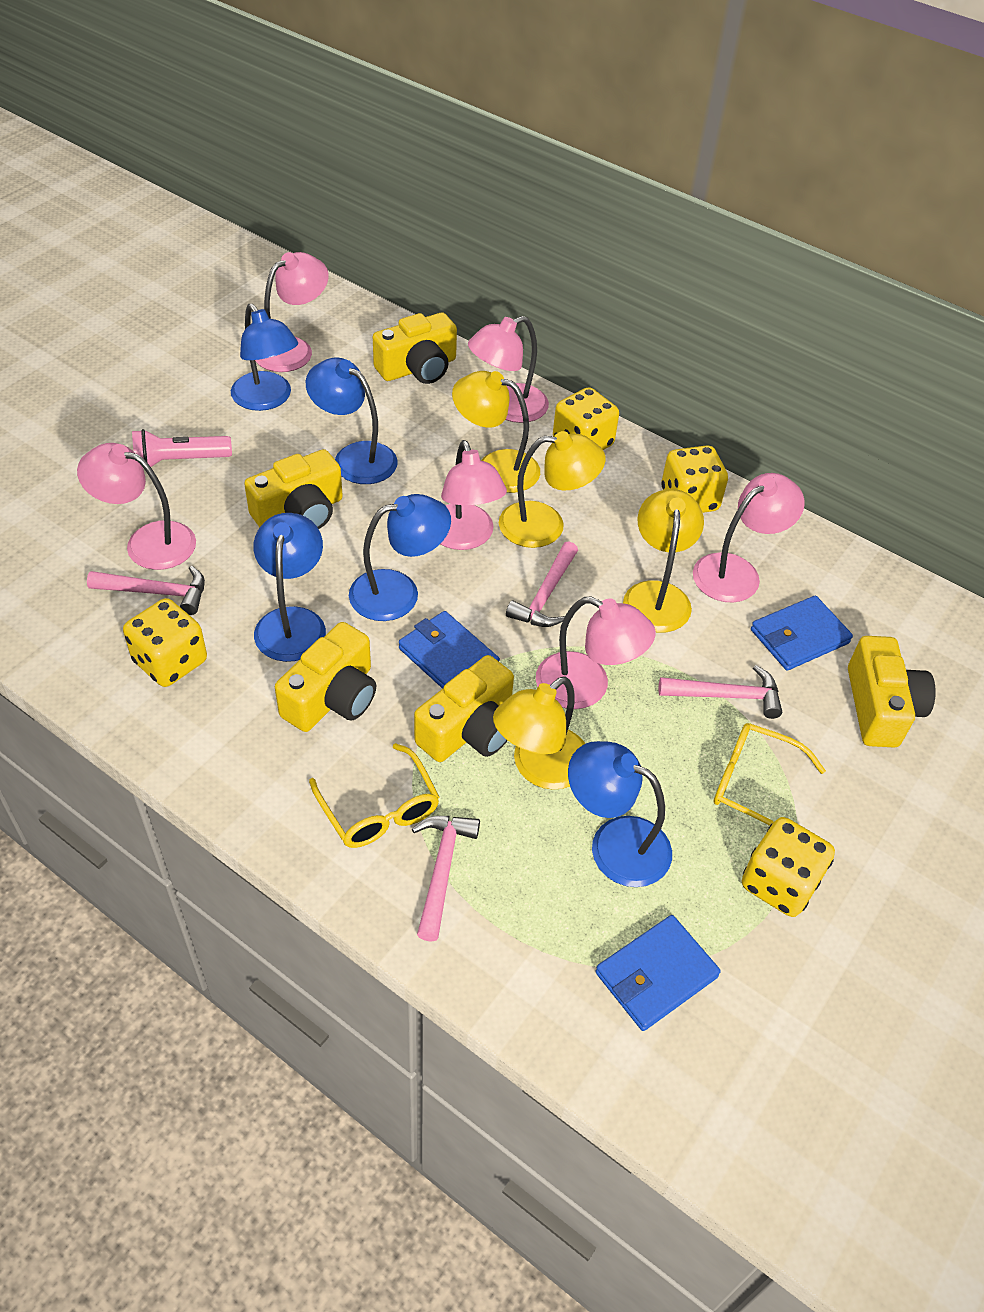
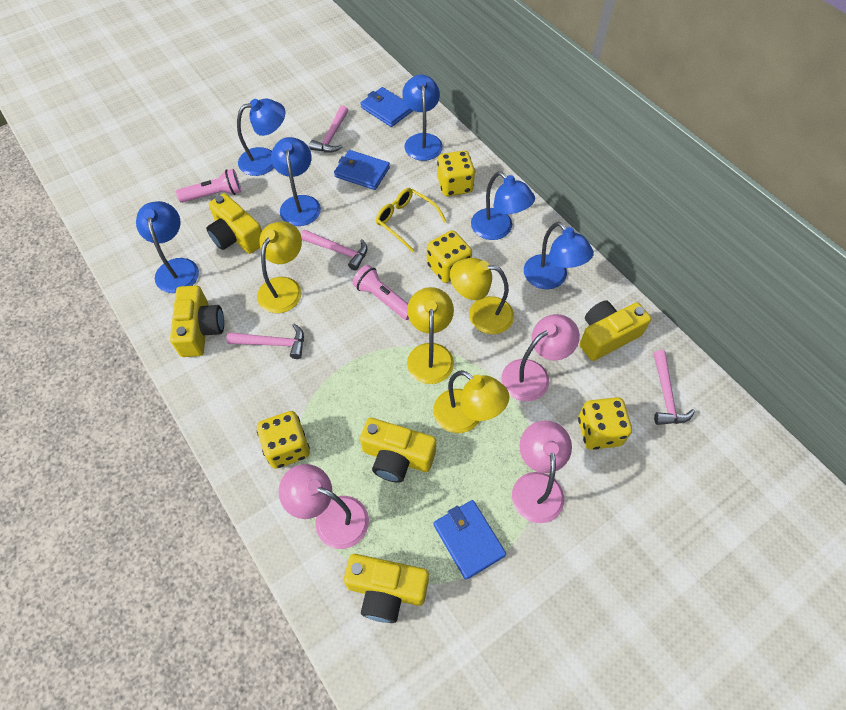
blue lamp: [231,304,298,411] [253,513,326,662] [306,357,398,484] [349,494,451,621] [568,741,672,887] = 5 -> [136,201,199,293] [237,98,285,176] [271,137,321,226] [402,75,443,161] [471,171,535,240] [524,222,594,289] = 6
pink flashlight: [132,429,232,467] = 1 -> [176,169,241,203] [352,265,409,320] = 2
pink lamp: [77,443,196,570] [255,252,329,372] [441,440,507,550] [468,316,549,423] [536,597,656,709] [693,473,804,603] = 6 -> [279,464,369,549] [501,314,580,401] [512,420,572,523] = 3
yellow glasses: [309,743,439,848] [714,723,826,826] = 2 -> [376,188,447,252] = 1

